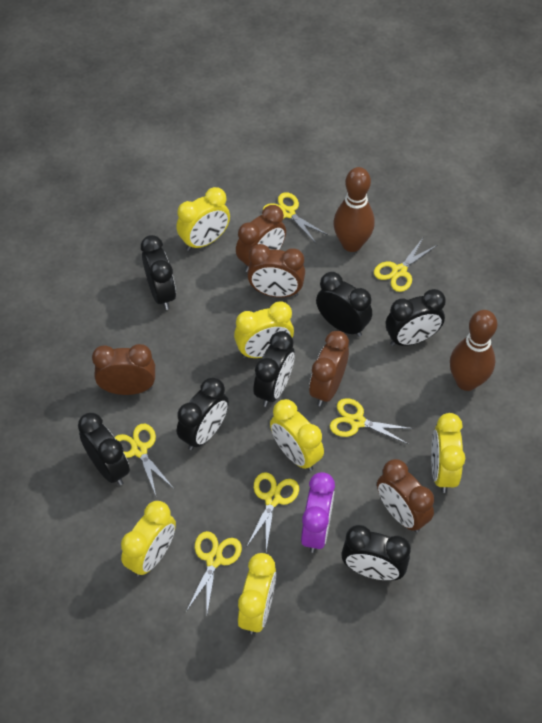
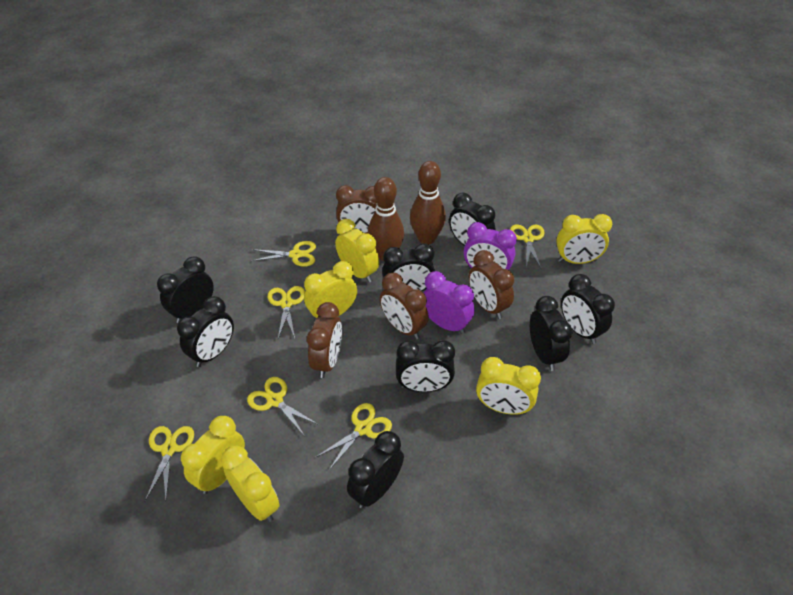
black clock: [78,413,130,485] [141,235,176,310] [177,378,229,450] [253,331,295,407] [316,272,372,337] [341,525,411,581] [386,289,446,346] = 7 -> [157,256,214,323] [177,296,234,367] [347,431,404,508] [382,243,435,291] [396,340,455,392] [449,193,496,246] [530,296,572,371] [561,274,615,344] = 8
brown clock: [92,344,155,395] [236,205,286,272] [247,244,305,298] [309,331,349,406] [377,459,434,532] = 5 -> [307,302,342,378] [336,185,377,233] [380,273,429,339] [469,250,514,319] = 4
purple clock: [301,472,335,553] = 1 -> [423,271,475,334] [464,222,517,270] = 2

